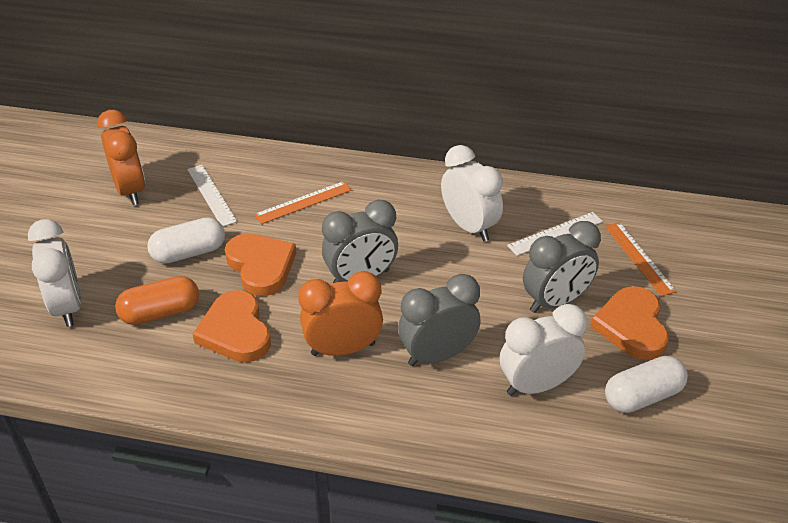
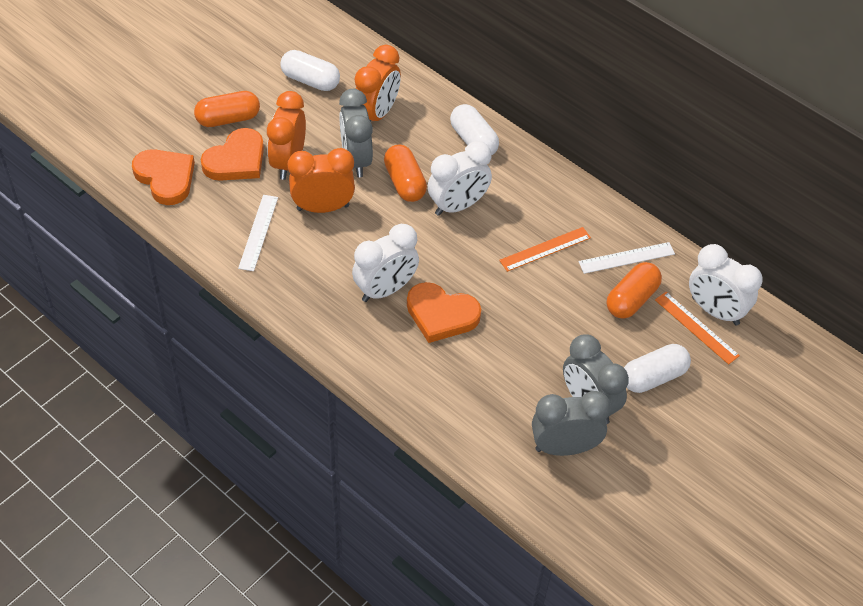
orange capsule: [115,276,199,325] = 1 -> [194,91,260,127] [384,145,427,202] [607,262,662,319] = 3
orange clock: [97,110,145,205] [298,271,383,356] = 2 -> [267,91,306,180] [288,148,355,213] [355,45,401,122] = 3
white capsule: [147,217,225,264] [605,356,688,413] = 2 -> [280,50,340,91] [450,104,499,156] [624,344,691,393] = 3

